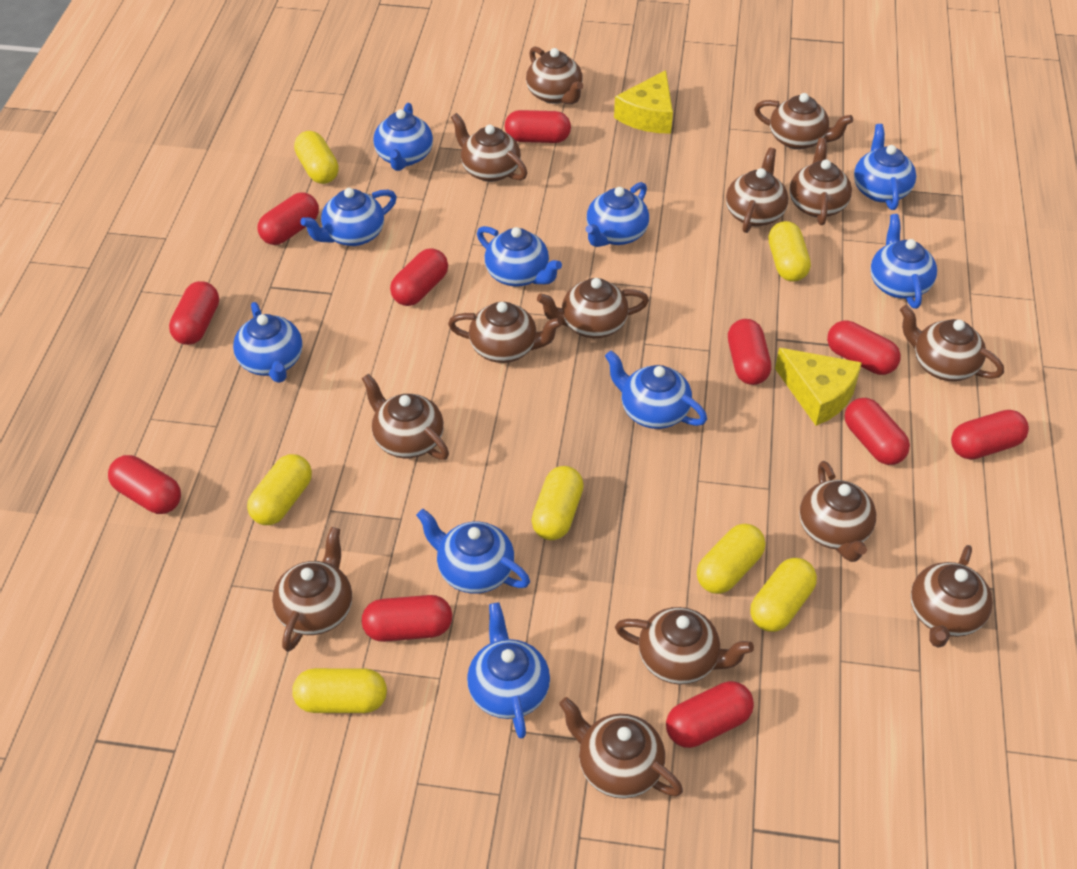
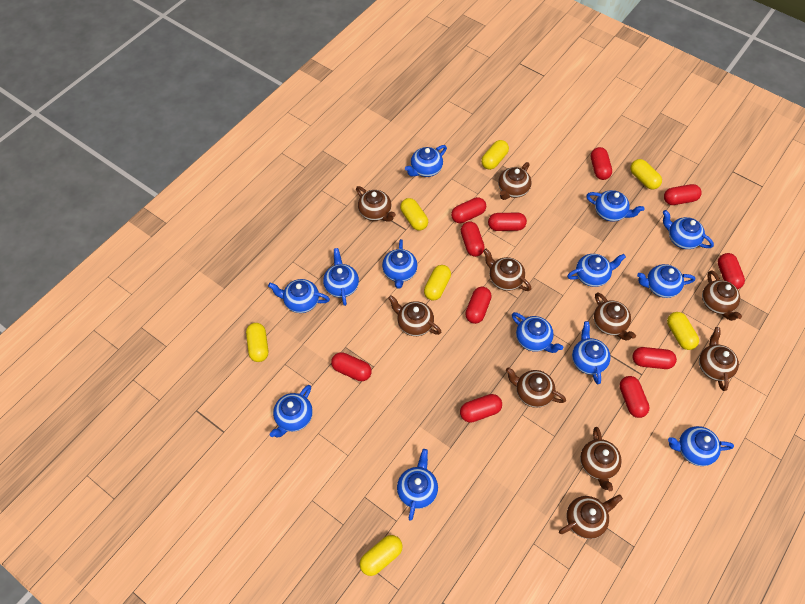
blue teapot: [233,302,302,383] [300,188,397,246] [373,103,433,171] [416,509,530,594] [467,602,550,739] [477,226,562,287] [586,182,649,247] [605,350,707,429] [854,124,916,210] [870,214,937,309] = 10 -> [268,279,330,313] [270,385,313,438] [323,248,359,306] [382,239,417,289] [397,449,438,521] [405,145,447,177] [512,312,563,353] [567,254,626,287] [572,321,611,384] [586,190,644,222] [637,264,695,298] [663,210,714,249] [668,426,734,466] = 13
brown teapot: [272,527,352,652] [362,374,449,460] [448,302,562,363] [451,113,527,182] [526,46,583,104] [537,278,649,338] [559,697,683,799] [615,607,754,685] [726,148,788,233] [754,93,853,150] [789,138,852,225] [799,461,876,562] [900,305,1004,381] [911,545,993,648] = 14 -> [356,186,396,222] [388,295,441,336] [483,249,531,291] [498,162,531,200] [506,367,566,408] [559,494,623,539] [580,427,622,491] [594,293,636,341] [699,327,739,391] [702,270,742,321] = 10
yellow cheese: [614,70,673,134] [775,348,862,426] = 2 -> none = 0

